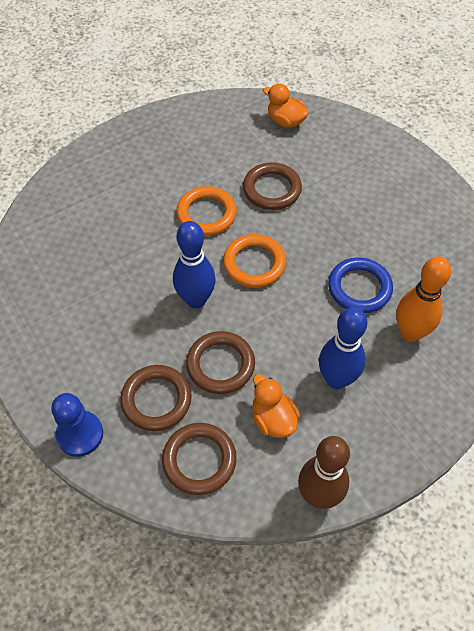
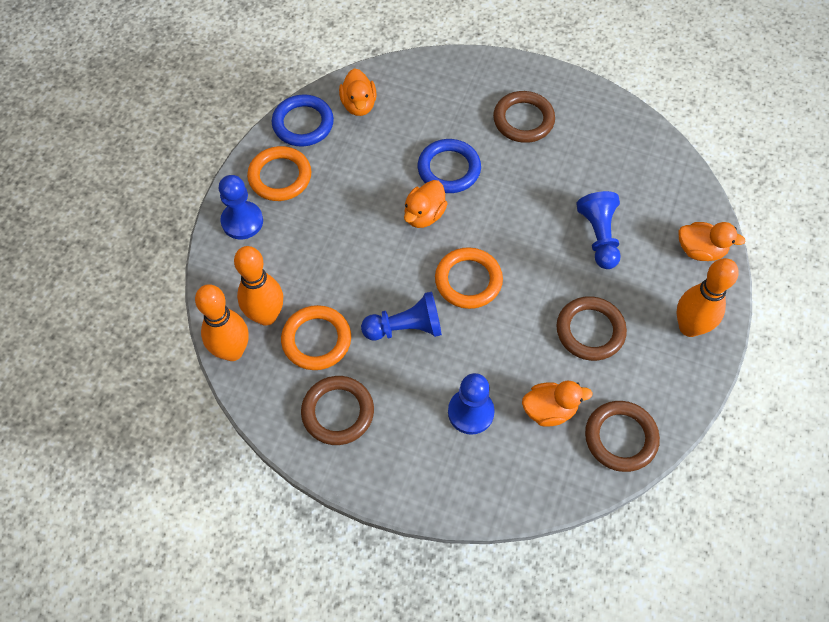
blue bowling pin: [173,221,216,309] [319,307,367,389] = 2 -> none = 0
blue pawn: [51,393,103,457] = 1 -> [219,175,263,239] [361,292,442,340] [448,373,495,435] [576,191,621,269] = 4
blue ring: [328,257,393,313] = 1 -> [272,94,334,147] [418,139,481,193] = 2
brown bowling pin: [298,436,350,509] = 1 -> none = 0
orange bowling pin: [396,256,451,342] = 1 -> [195,284,249,361] [234,246,283,326] [676,258,739,337] = 3
orange duck: [252,374,300,438] [263,83,309,128] = 2 -> [339,68,377,116] [404,180,448,228] [522,381,593,427] [679,222,746,261] = 4
orange ring: [176,186,237,236] [223,234,286,288] = 2 -> [247,146,312,201] [281,305,351,370] [435,247,503,309] = 3

